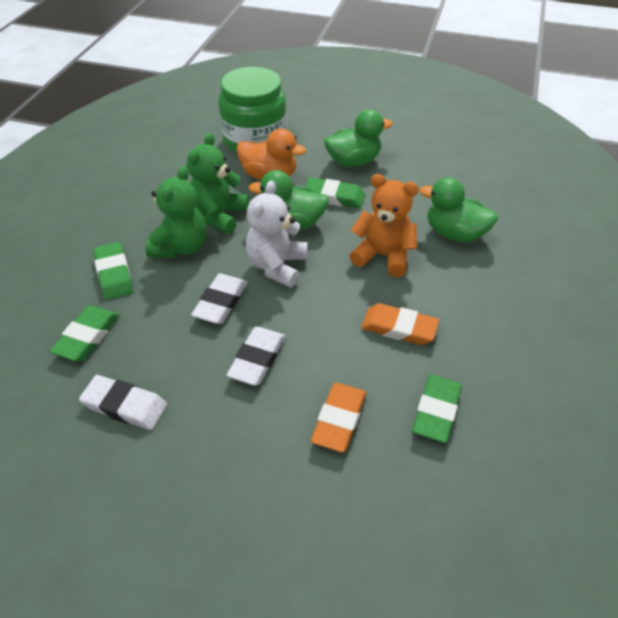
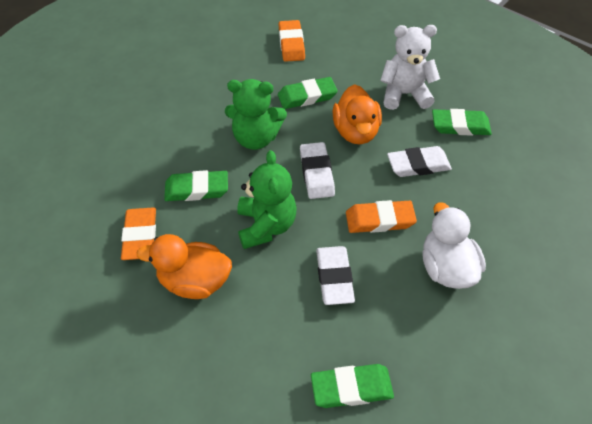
green duck: [248,170,329,230] [324,109,393,167] [419,177,498,242] = 3 -> none = 0
green jar: [218,67,287,153] = 1 -> none = 0
orange duck: [237,129,306,180] = 1 -> [137,234,232,299] [332,84,382,144] = 2
orange eraser: [311,383,366,453] [361,303,439,345] = 2 -> [121,207,156,260] [278,20,305,62] [346,200,417,233] = 3
orange teddy bear: [350,174,419,277] = 1 -> none = 0
white duck: none = 0 -> [422,202,486,289] = 1

